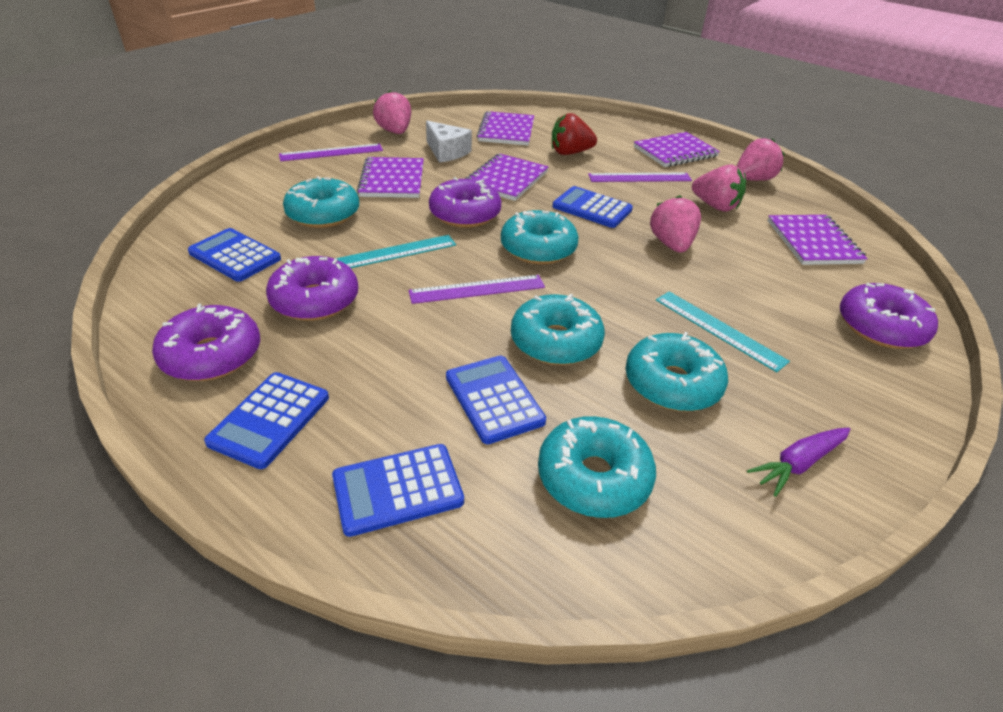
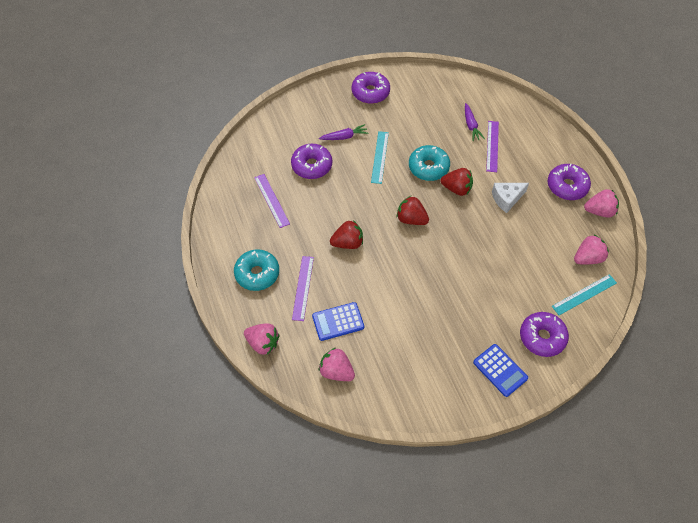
blue calculator: [188,228,281,282] [204,372,329,469] [332,444,464,537] [446,355,546,444] [552,186,633,228] = 5 -> [312,302,364,341] [473,344,528,397] = 2
purple carrot: [747,428,850,497] = 1 -> [319,124,369,140] [465,103,485,141] = 2
purple notebook: [357,157,424,198] [465,153,549,201] [477,111,534,145] [634,132,720,167] [768,215,868,265] = 5 -> none = 0
red strawberry: [552,113,597,155] = 1 -> [330,220,363,249] [397,196,429,225] [441,168,473,196] = 3
turquoise donut: [283,176,359,228] [501,210,579,265] [511,294,605,365] [538,416,656,518] [625,332,728,412] = 5 -> [234,249,279,291] [409,145,450,181] = 2

